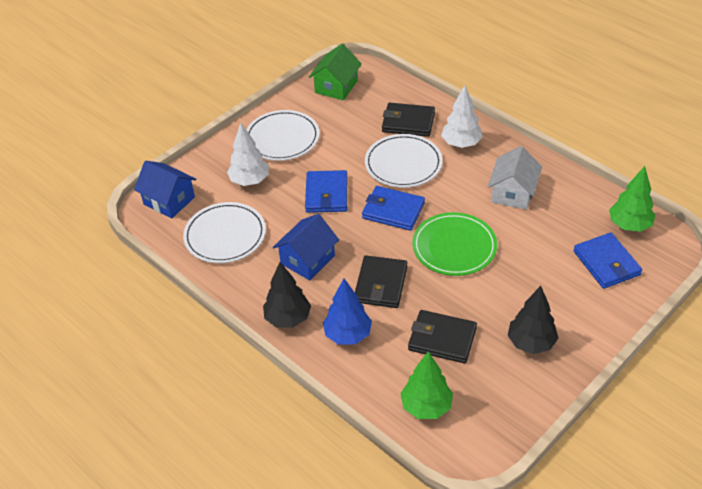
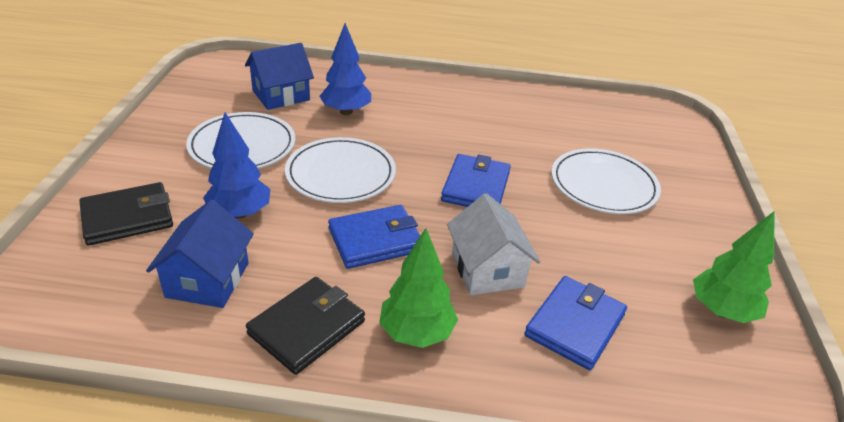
black tree: [263,262,311,328] [508,286,558,354] = 2 -> none = 0
black wallet: [355,256,407,308] [382,103,435,137] [408,310,477,363] = 3 -> [79,182,173,246] [246,277,365,375] = 2
blue tree: [323,278,372,345] = 1 -> [203,112,270,219] [319,23,371,115] = 2
green house: [309,44,362,100] = 1 -> none = 0
green plate: [412,212,497,276] = 1 -> none = 0
white tree: [227,123,269,186] [441,85,483,148] = 2 -> none = 0

